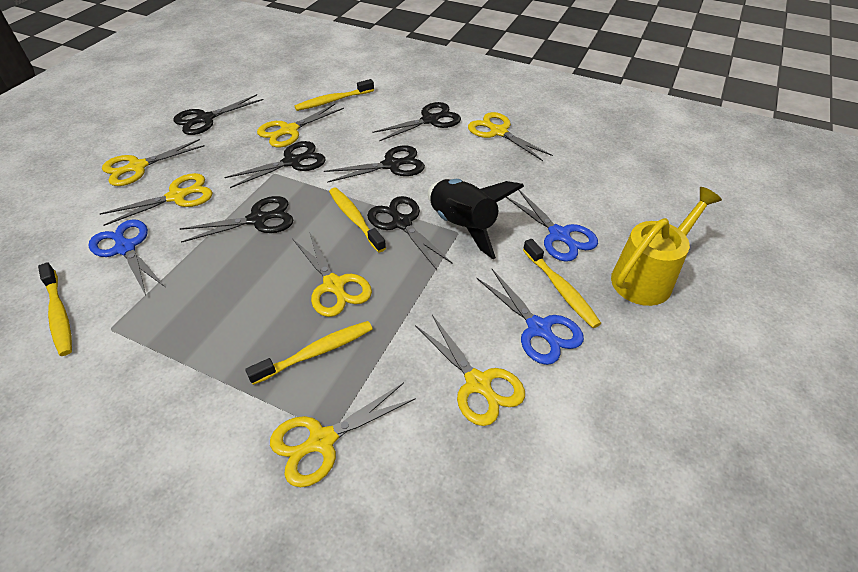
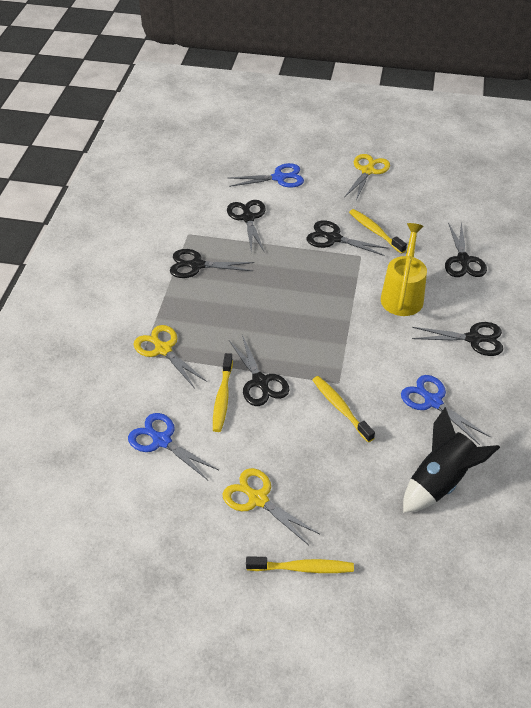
yellow scissors: [100,173,213,226] [102,139,205,186] [257,104,344,147] [270,383,416,487] [293,232,372,317] [415,315,525,426] [468,112,553,161] = 7 -> [133,325,207,389] [223,468,320,545] [345,154,390,201] = 3
yellow toothbrush: [38,262,72,356] [245,321,372,385] [294,79,374,111] [329,188,386,253] [523,239,601,328] = 5 -> [213,353,233,432] [246,556,354,573] [313,376,375,442] [349,209,407,254] = 4

